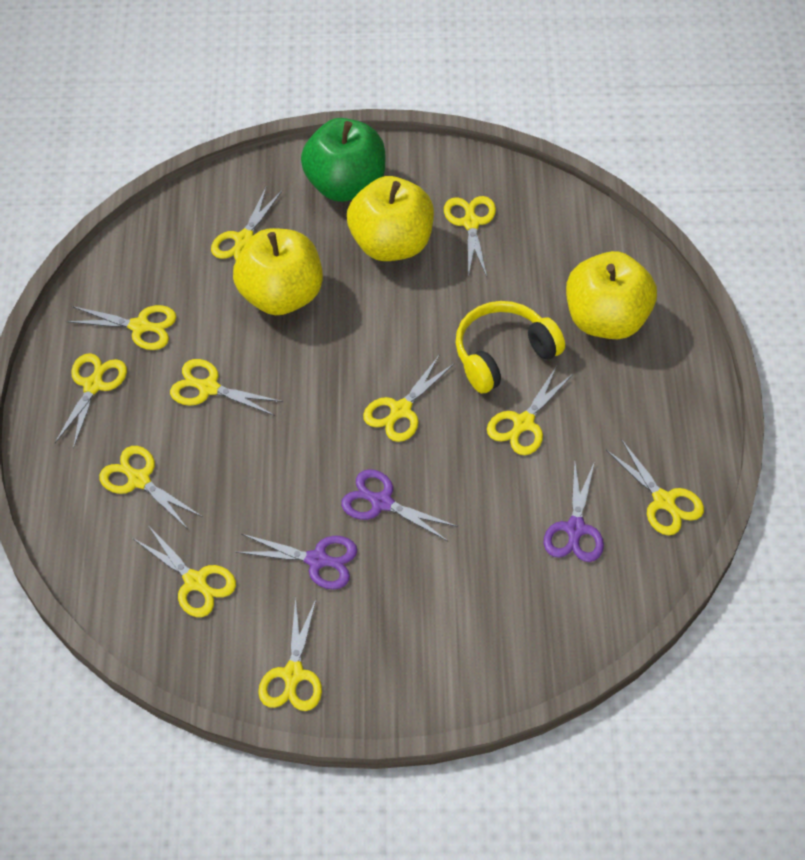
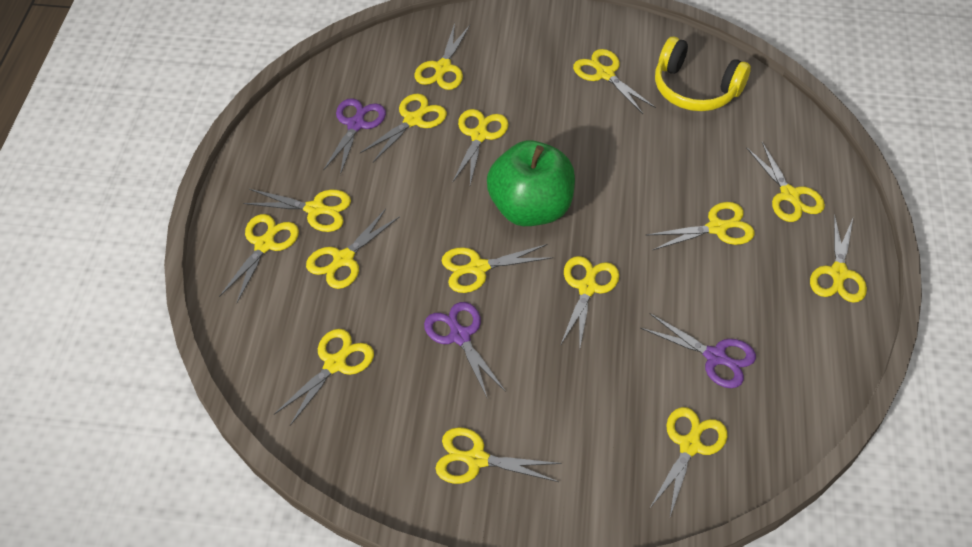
yellow apple: [233,228,323,315] [347,176,434,261] [566,251,657,339] = 3 -> none = 0
yellow scissors: [55,353,127,449] [66,305,177,350] [99,446,203,529] [134,525,236,617] [170,359,283,416] [211,188,282,260] [258,597,322,711] [363,356,455,442] [444,196,496,278] [487,366,573,455] [606,439,704,535] = 11 -> [219,214,299,303] [243,189,351,232] [274,329,374,426] [306,209,400,289] [360,94,447,162] [414,23,470,90] [435,427,562,484] [442,244,553,293] [452,109,509,185] [560,256,619,348] [573,49,656,114] [646,202,755,250] [649,407,727,516] [746,142,825,222] [810,214,867,303] = 15

